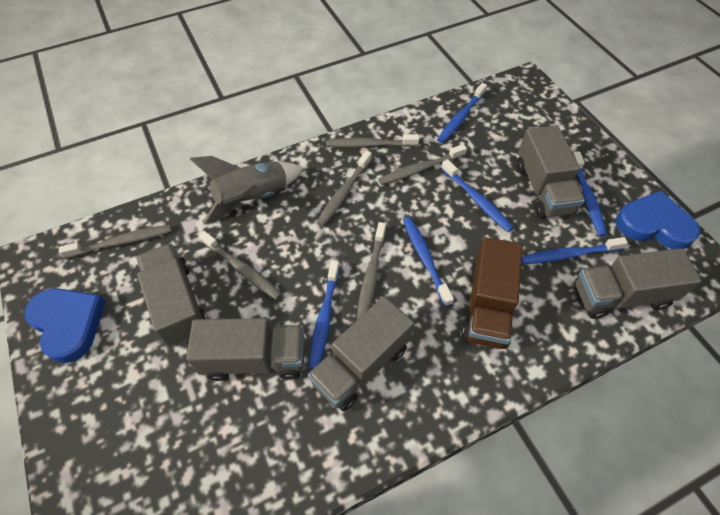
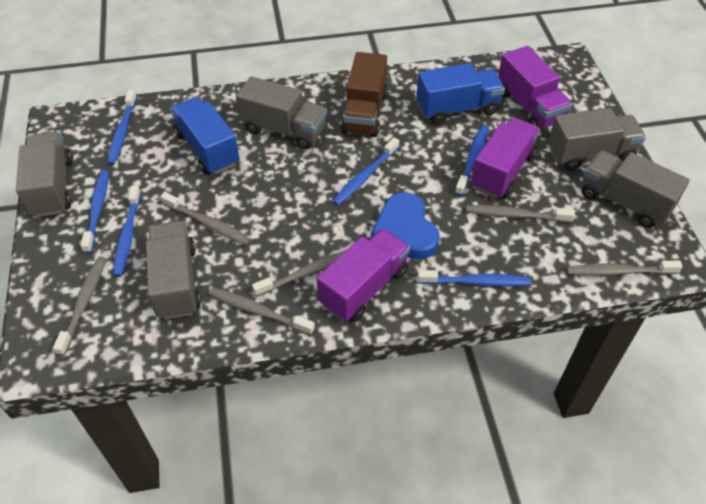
blue heart: [24,288,106,363] [616,190,700,249] = 2 -> [371,192,440,260] = 1
blue truck: none = 0 -> [170,97,240,175] [416,63,505,124] = 2
grey rocket: [190,156,304,224] = 1 -> none = 0
purple truck: none = 0 -> [317,228,410,322] [471,117,540,198] [498,46,572,130] = 3

